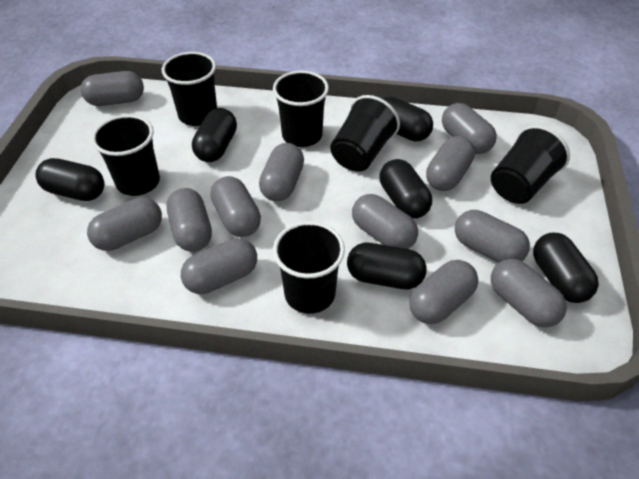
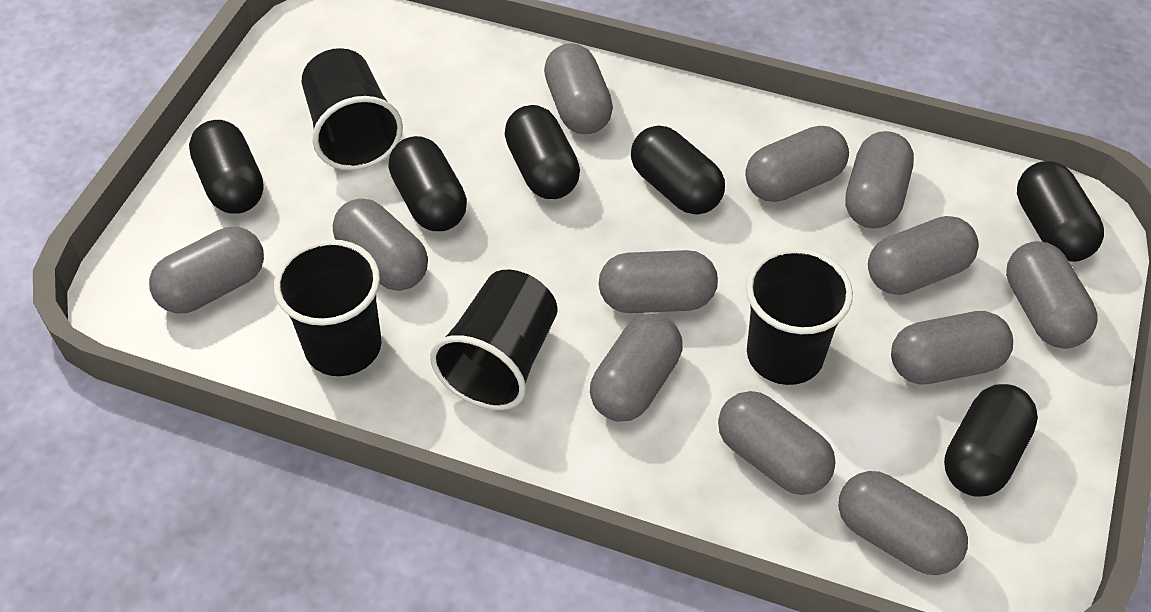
black cup: [92,115,160,196] [162,52,217,126] [273,71,329,147] [273,221,345,314] [330,95,400,172] [491,125,570,204] = 6 -> [274,239,382,376] [302,48,403,170] [430,270,558,410] [746,247,853,385] = 4

